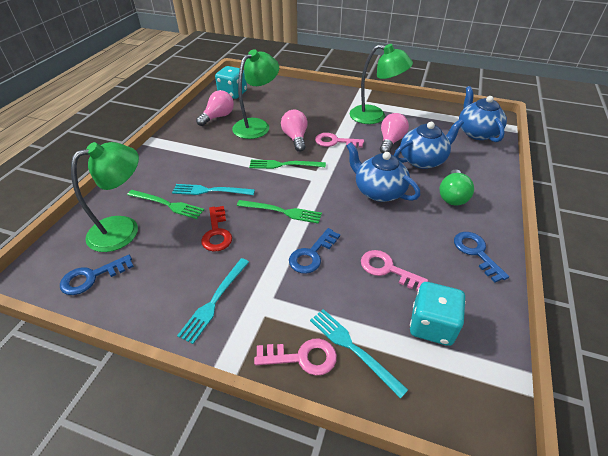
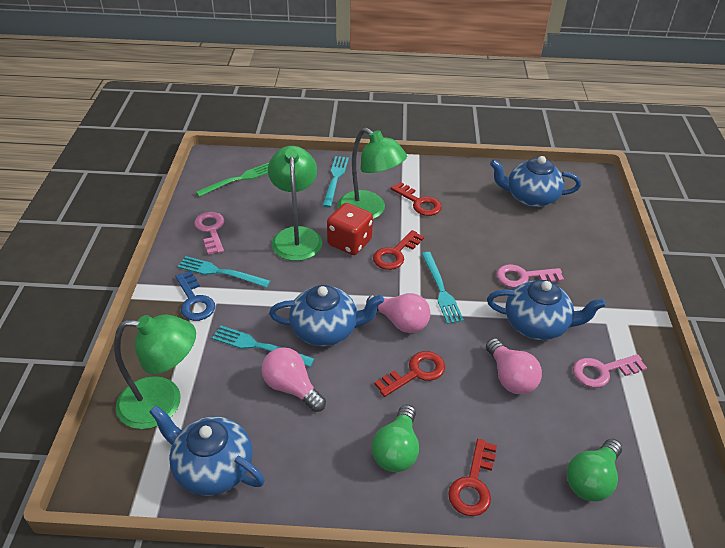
blue key: [60,255,134,295] [289,228,340,274] [454,232,509,283] = 3 -> [175,271,215,321] = 1
blue teapot: [346,143,420,202] [394,119,464,169] [459,86,507,142] = 3 -> [149,405,265,496] [269,285,384,346] [487,280,606,340] [490,156,581,207] = 4
green fork: [127,190,204,219] [237,200,322,224] [249,160,326,169] = 3 -> [196,163,269,197] = 1
green light bulb: [440,170,474,206] = 1 -> [372,405,419,472] [567,439,622,501] = 2
red dice: none = 0 -> [327,203,373,255] = 1
red key: [201,206,232,252] = 1 -> [373,230,424,270] [374,351,445,397] [391,182,442,216] [448,439,497,516] = 4
turquoise dice: [215,66,247,99] [410,282,466,346] = 2 -> none = 0
turquoise fork: [172,184,255,195] [177,258,249,344] [310,309,408,399] = 3 -> [177,256,271,288] [212,326,315,367] [322,156,349,208] [422,252,464,324] = 4

